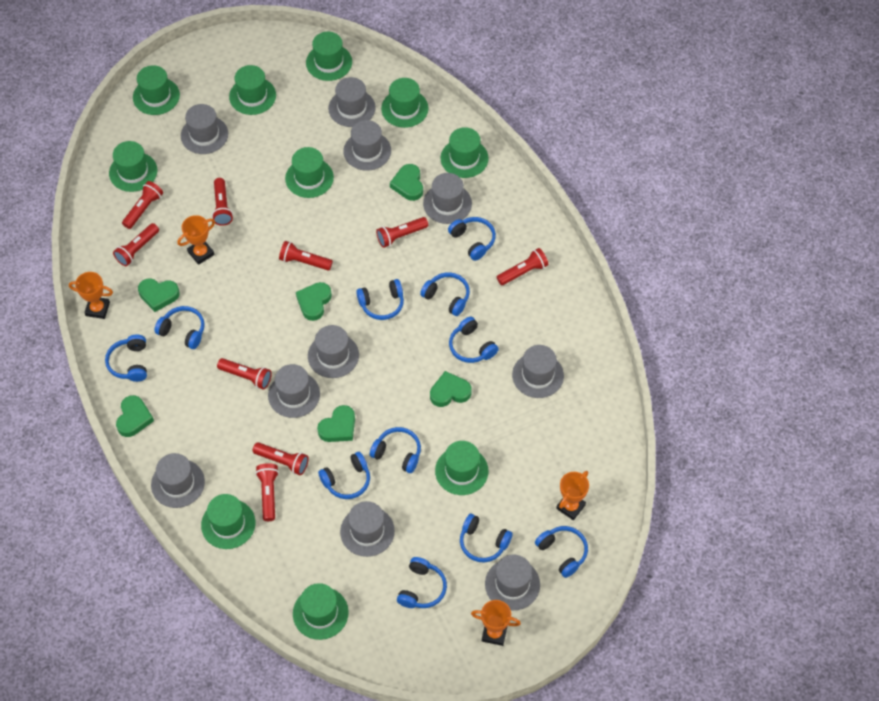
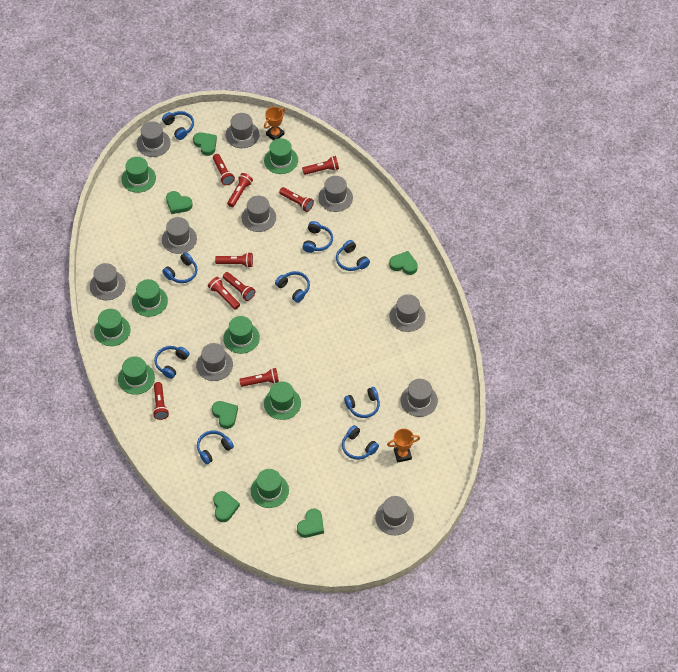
blue headphones: [105,334,147,382] [154,306,205,349] [318,452,370,499] [356,279,404,320] [370,427,421,473] [397,557,447,608] [420,272,470,316] [448,217,496,261] [449,316,499,363] [460,514,512,563] [535,526,588,578] = 11 -> [154,346,189,379] [162,111,194,140] [163,252,197,283] [197,430,234,464] [275,271,310,303] [302,221,333,253] [336,240,370,271] [342,425,379,460] [344,387,380,418] = 9
green hat: [109,141,157,192] [133,65,180,115] [201,494,255,549] [229,65,276,115] [285,147,334,198] [293,583,349,640] [306,32,352,81] [381,78,428,128] [435,441,488,495] [441,127,489,178] = 10 -> [94,309,131,346] [118,356,155,395] [122,157,156,193] [132,279,168,317] [223,316,260,354] [251,469,289,508] [264,138,298,174] [264,381,301,420] = 8
orange trophy: [69,272,113,319] [177,215,215,265] [471,600,521,646] [556,471,589,520] = 4 -> [264,107,285,140] [387,428,420,463] = 2

